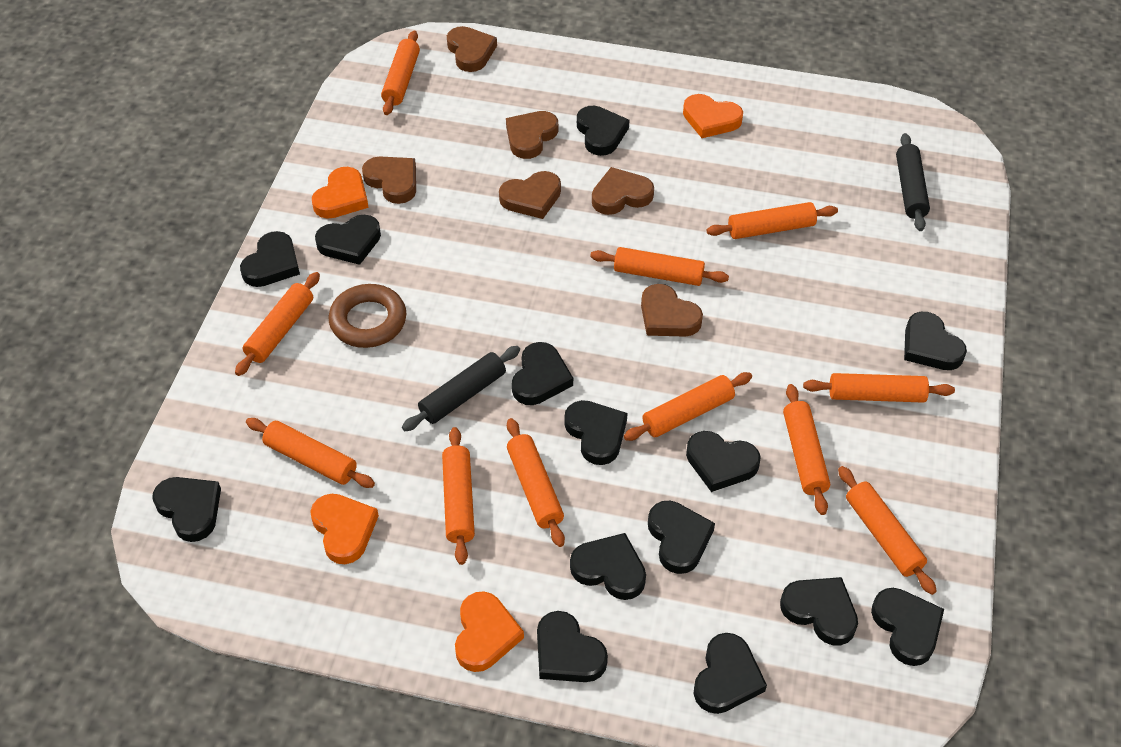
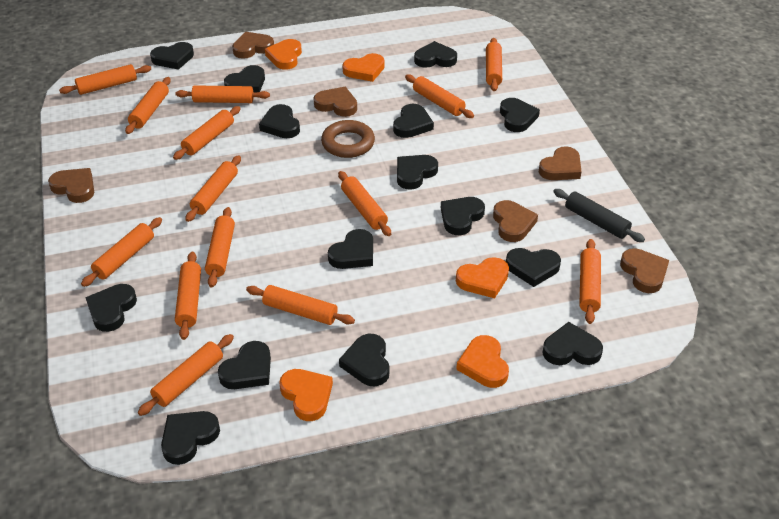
black heart: [152,477,221,542] [240,231,300,287] [315,215,381,265] [512,342,573,405] [537,611,608,682] [564,400,627,465] [570,533,646,600] [577,106,629,156] [648,501,715,574] [686,431,761,492] [693,633,767,714] [780,577,858,646] [871,588,944,666] [904,312,967,370] = 14 -> [85,284,137,332] [150,42,194,70] [161,411,220,465] [218,341,271,389] [224,65,265,93] [259,104,300,138] [328,229,373,269] [339,334,389,386] [393,104,434,138] [397,155,438,190] [414,41,457,68] [441,197,485,235] [500,98,540,132] [506,248,561,287] [543,322,603,365] = 15
black rolling pin: [402,346,520,431] [896,133,930,231] = 2 -> [553,189,645,242] = 1
orange heart: [310,494,379,564] [312,167,369,219] [455,591,524,672] [683,94,743,138] = 4 -> [265,39,302,70] [279,369,333,421] [342,53,385,82] [456,257,509,298] [456,335,509,388] = 5
orange rolling pin: [235,272,320,376] [246,418,375,488] [381,30,420,115] [442,427,475,565] [507,418,565,547] [590,247,729,286] [624,372,752,441] [706,202,838,239] [783,384,830,515] [803,373,955,403] [838,466,937,595] = 11 -> [59,64,151,95] [81,217,162,287] [125,77,171,134] [138,334,234,416] [173,106,241,160] [175,85,270,103] [175,252,201,340] [185,155,241,222] [205,207,235,288] [246,285,355,325] [338,171,391,236] [405,74,474,118] [486,38,502,91] [579,239,601,324] = 14

